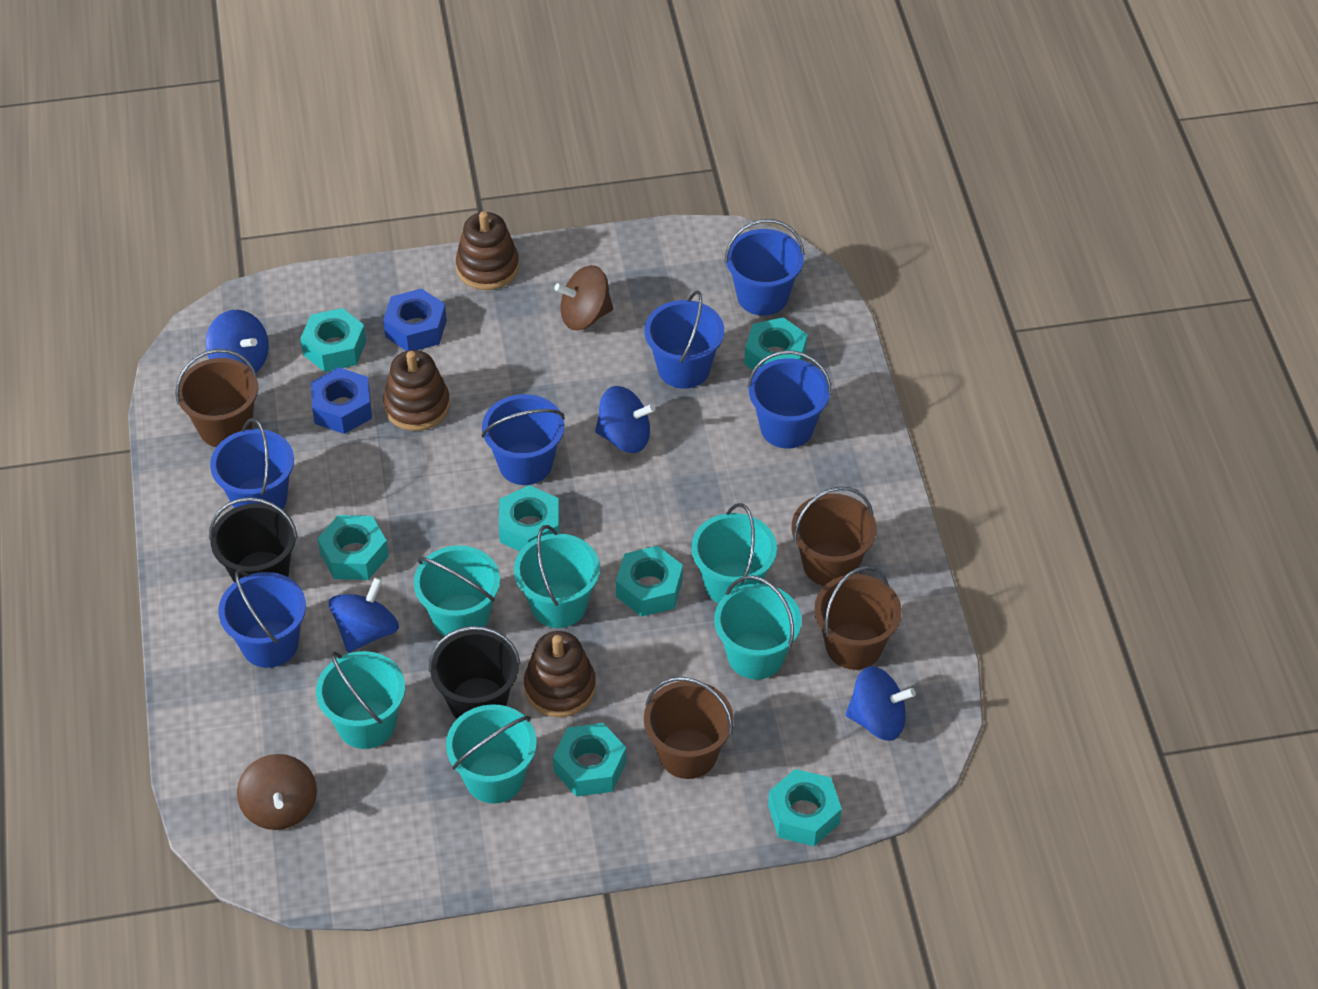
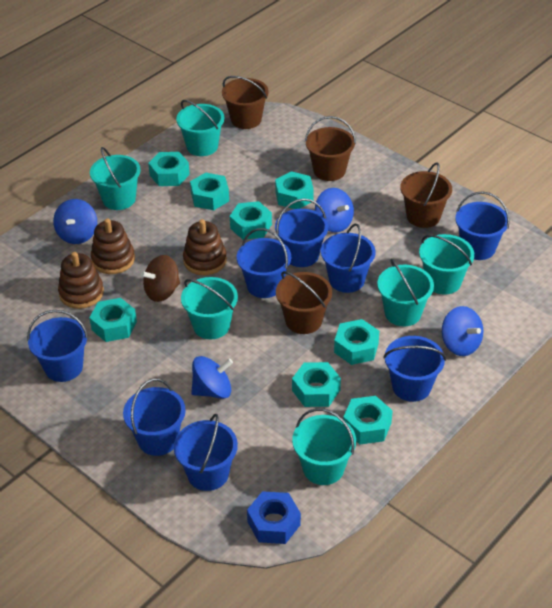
black bucket: [209,497,298,582] [429,626,521,719] = 2 -> none = 0
blue bucket: [210,418,294,509] [218,569,306,668] [481,394,565,485] [645,290,724,389] [724,219,805,316] [747,350,832,448] = 6 -> [27,310,88,382] [123,379,186,456] [174,414,238,491] [237,228,291,298] [275,198,328,267] [321,224,376,293] [383,336,446,402] [455,191,510,260] = 8
blue nut: [311,367,372,434] [383,288,447,351] = 2 -> [247,491,301,544] = 1
brown spinning top: [237,754,317,830] [554,265,613,330] = 2 -> [140,255,180,302] = 1
turquoise nut: [300,308,366,372] [317,515,389,580] [499,485,559,551] [553,723,626,797] [616,546,683,617] [744,317,807,371] [768,769,842,846] = 7 -> [89,298,137,342] [148,152,190,186] [190,173,229,210] [230,201,272,240] [275,171,314,209] [292,362,341,407] [334,319,379,365] [343,396,393,445] = 8

